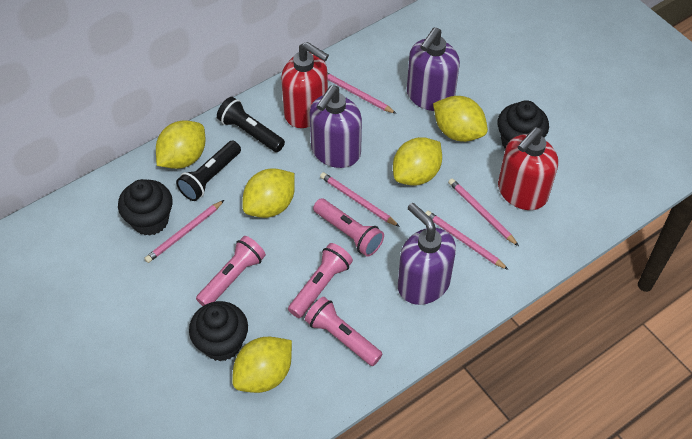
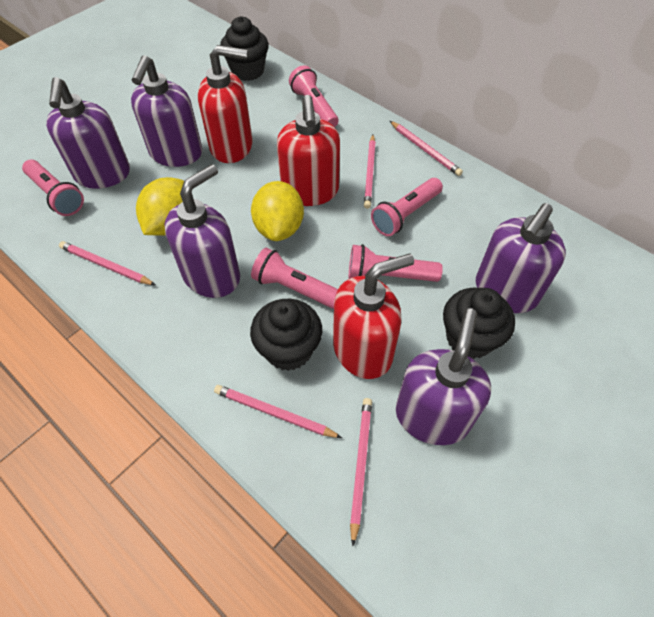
black flashlight: [176,141,241,201] [217,97,285,152] = 2 -> none = 0
pink flashlight: [196,236,266,306] [288,243,353,318] [305,297,383,366] [313,198,384,257] = 4 -> [22,160,84,216] [251,248,338,309] [289,65,338,127] [349,244,443,282] [371,178,443,236] = 5
purple soap dispenser: [309,85,362,168] [398,203,456,305] [407,27,460,111] = 3 -> [46,77,130,189] [131,55,202,167] [164,164,240,298] [396,308,491,445] [476,203,566,313] = 5
red soap dispenser: [281,42,329,128] [498,127,558,210] = 2 -> [198,45,252,163] [277,95,340,206] [333,253,414,379] = 3
yellow lemon: [156,120,205,169] [232,337,292,393] [242,168,295,218] [393,137,442,186] [433,96,488,142] = 5 -> [136,177,184,236] [251,181,304,241] = 2

